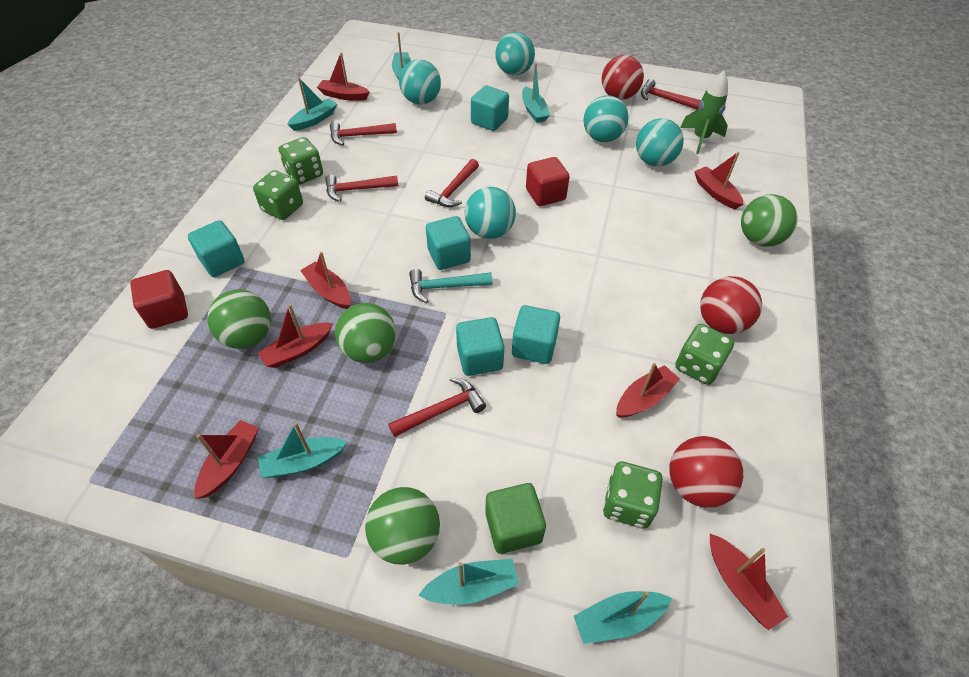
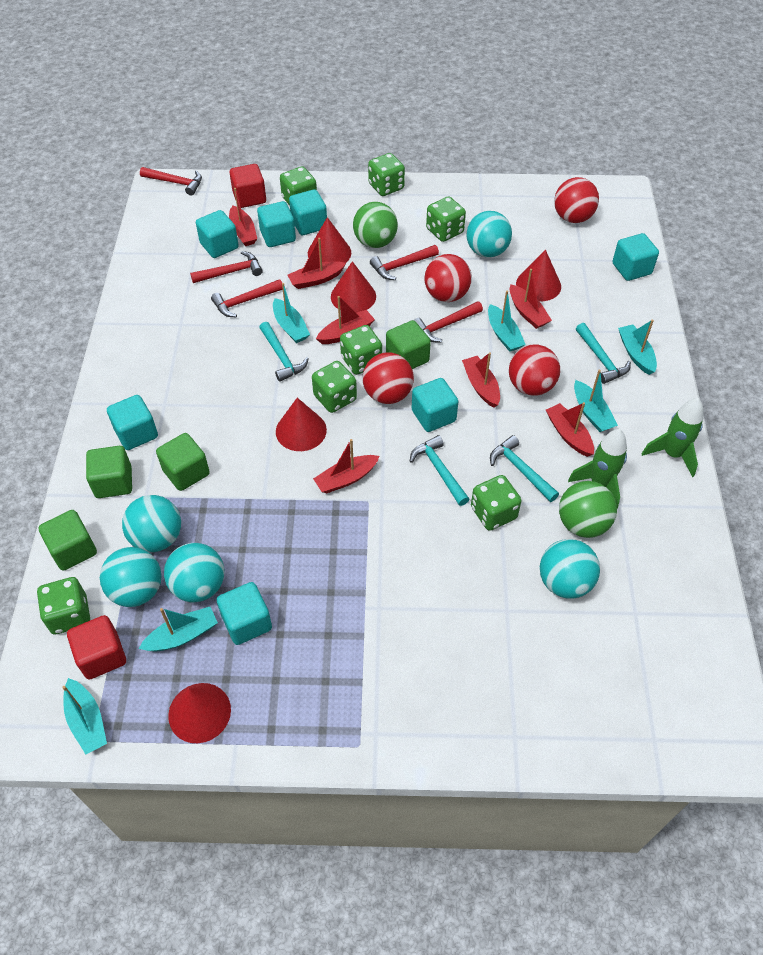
green ball: [207,289,271,349] [335,303,396,363] [365,487,440,565] [741,194,798,246] = 4 -> [353,202,398,248] [559,481,617,538] = 2
green cube: [485,483,546,554] = 1 -> [38,510,97,571] [86,446,132,498] [156,433,210,491] [386,320,431,369] = 4
green dice: [253,170,303,220] [279,137,323,185] [603,462,663,529] [675,324,734,385] = 4 -> [37,577,90,634] [280,166,317,206] [312,361,357,413] [340,325,382,375] [368,153,405,196] [426,196,466,242] [471,475,521,531] = 7
green rocket: [680,71,728,154] = 1 -> [568,429,627,509] [642,398,704,477] = 2
red ball: [602,55,644,100] [669,436,743,508] [700,276,762,334] = 3 -> [363,352,414,404] [425,254,472,302] [509,344,560,396] [554,177,599,223] = 4
red cone: none = 0 -> [168,683,231,743] [276,398,327,451] [308,217,351,263] [331,261,376,313] [516,250,561,301] = 5
turquoise cube: [188,220,245,277] [426,216,471,270] [456,317,505,376] [471,85,509,131] [512,305,560,364] = 5 -> [107,395,158,450] [196,210,239,258] [217,582,272,645] [257,201,296,247] [289,189,327,235] [412,378,458,432] [612,233,659,281] = 7
turquoise hammer: [409,269,492,303] = 1 -> [259,322,309,382] [410,435,469,506] [490,435,559,502] [576,323,631,384] = 4

